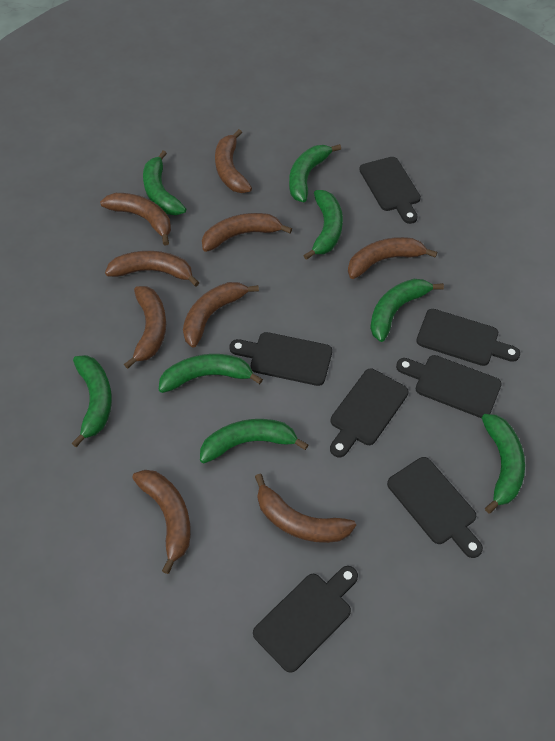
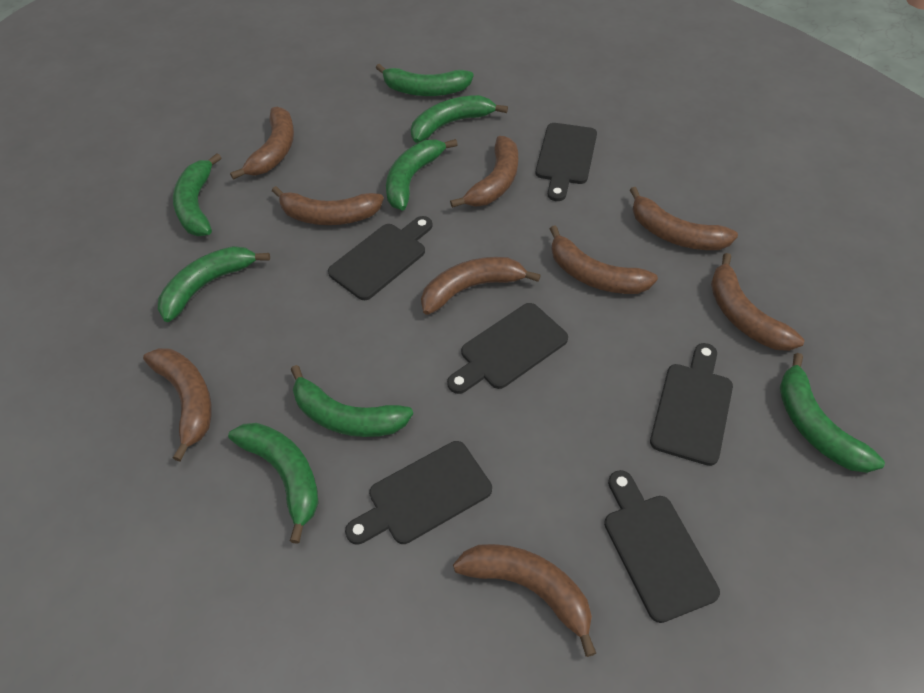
black cutting board: [229,332,332,386] [253,566,358,673] [330,369,408,457] [359,157,421,224] [387,457,483,558] [396,355,502,418] [416,309,520,366] = 7 -> [328,216,433,300] [345,441,492,544] [447,303,568,394] [536,123,597,201] [604,470,720,623] [650,343,733,466] = 6

